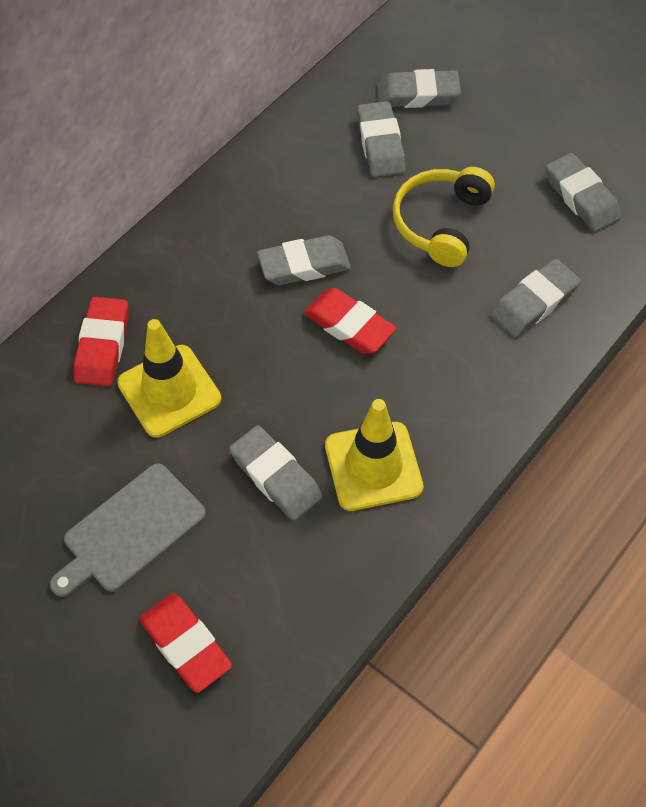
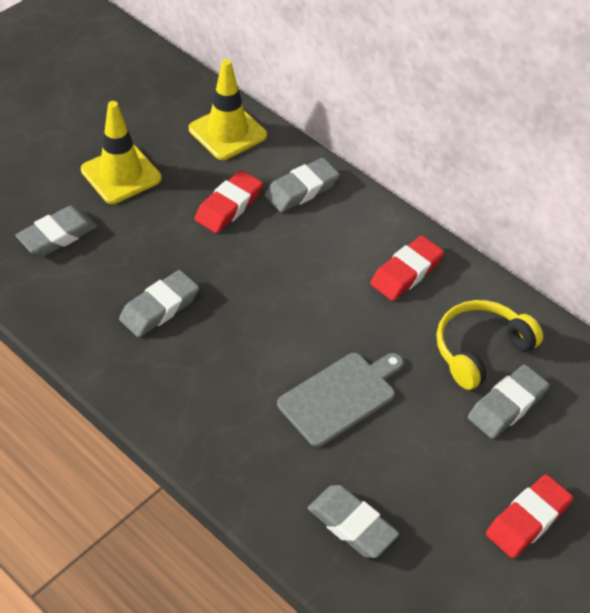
grey eraser: [229,425,323,521] [257,235,351,285] [357,101,406,177] [377,69,461,108] [491,259,581,337] [546,153,621,232] = 6 -> [16,206,97,256] [119,270,199,338] [265,158,340,212] [308,485,399,558] [468,364,550,439] = 5

